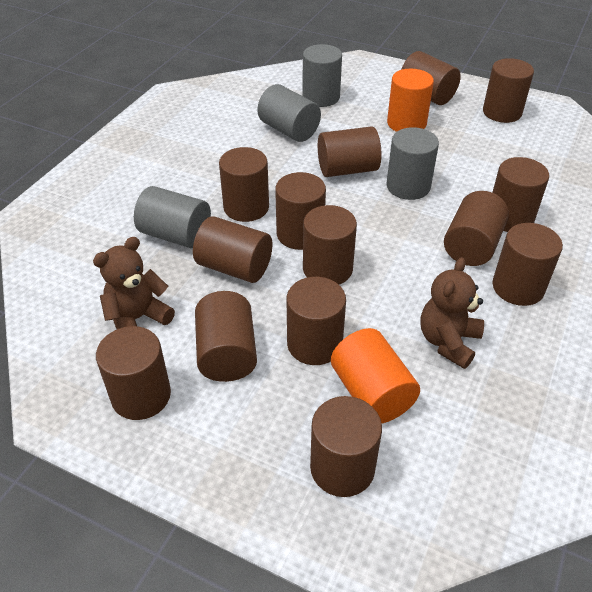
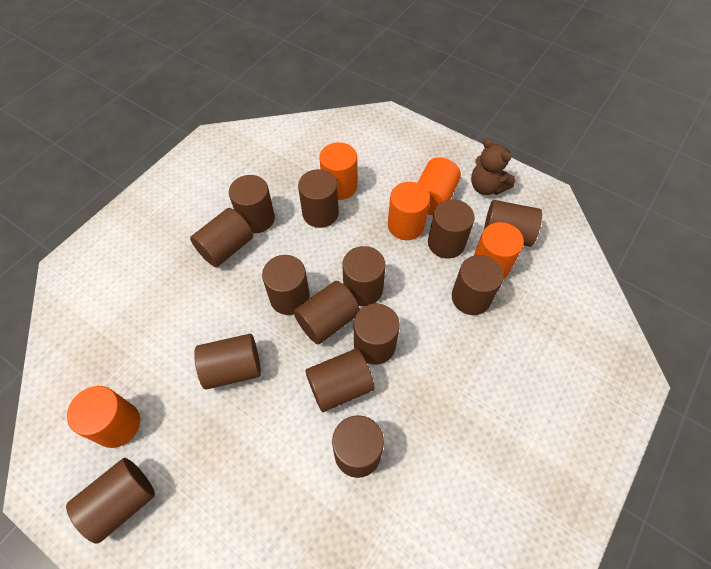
brown teddy bear: [93,237,175,329] [420,257,484,369] = 2 -> [471,138,516,195] = 1
grey cylinder: [134,186,211,248] [257,84,321,142] [302,44,342,107] [386,127,439,200] = 4 -> none = 0
orange cylinder: [331,328,420,423] [387,69,434,132] = 2 -> [67,386,140,448] [319,142,357,200] [388,182,430,240] [418,157,461,215] [474,222,524,279] = 5

